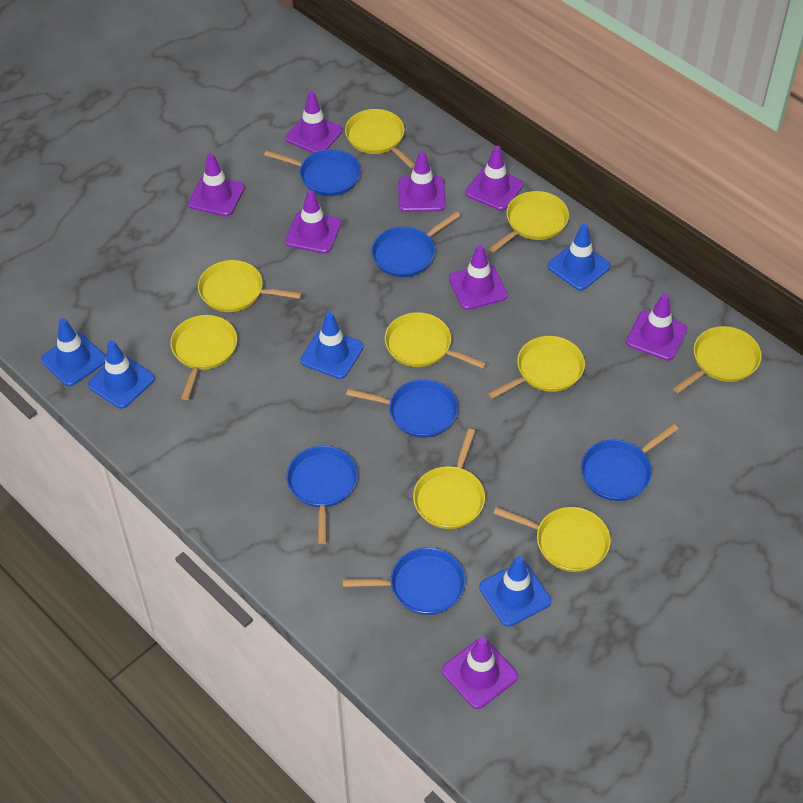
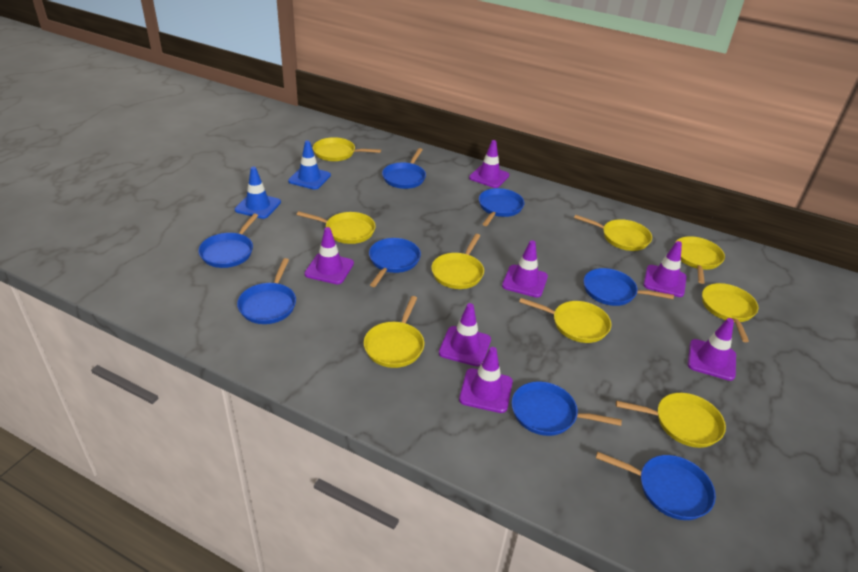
blue pan: [264,149,361,196] [286,446,358,544] [342,548,465,615] [346,379,458,438] [371,212,460,277] [581,424,679,501] = 6 -> [198,214,259,268] [237,258,296,324] [369,238,421,287] [382,148,426,189] [479,188,524,226] [512,381,622,436] [584,268,674,306] [596,452,716,520] = 8
blue traffic cone: [41,318,106,386] [88,340,155,409] [301,312,364,379] [479,556,551,627] [547,224,610,291] = 5 -> [235,167,281,219] [288,140,331,190] = 2
purple traffic cone: [188,153,245,216] [285,190,341,253] [286,91,343,153] [398,151,446,212] [442,637,518,709] [449,245,508,310] [465,146,523,211] [626,294,687,361] = 8 -> [304,227,354,284] [439,303,491,367] [459,347,513,413] [469,140,509,188] [502,240,548,298] [643,241,686,297] [688,318,736,381] = 7

